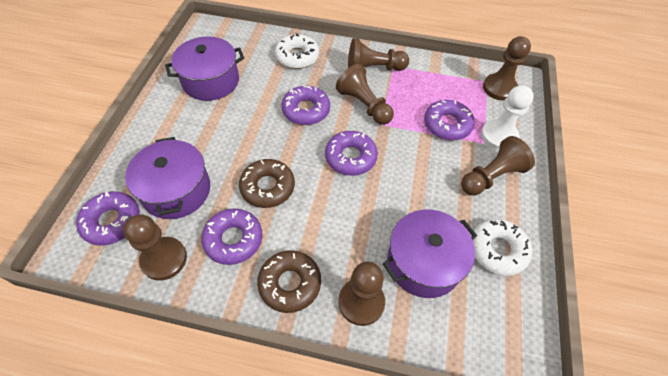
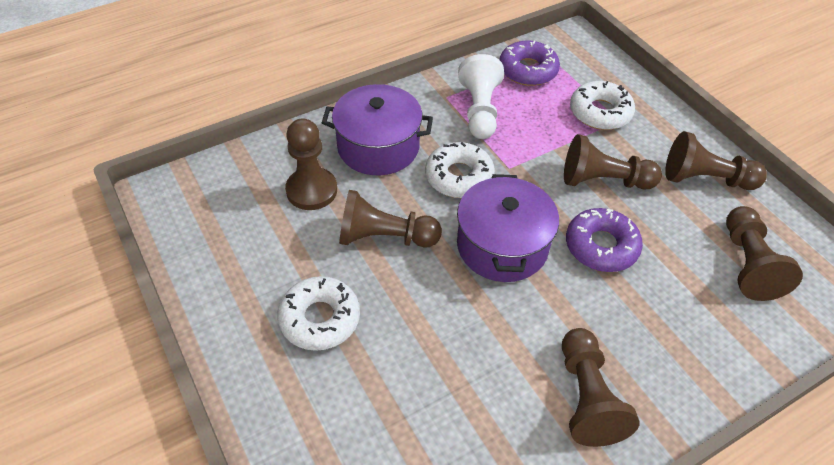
brown donut: [239,159,295,208] [257,250,321,313] = 2 -> none = 0
purple donut: [76,191,140,245] [201,208,263,265] [281,85,330,125] [325,131,378,176] [424,100,475,141] = 5 -> [499,40,560,86] [566,208,643,272] = 2
purple pot: [125,137,210,219] [165,36,244,101] [383,210,477,298] = 3 -> [322,84,433,175] [457,174,559,282] = 2
white donut: [275,33,319,69] [471,219,532,276] = 2 -> [277,276,360,351] [425,142,495,198] [570,81,635,130] = 3

